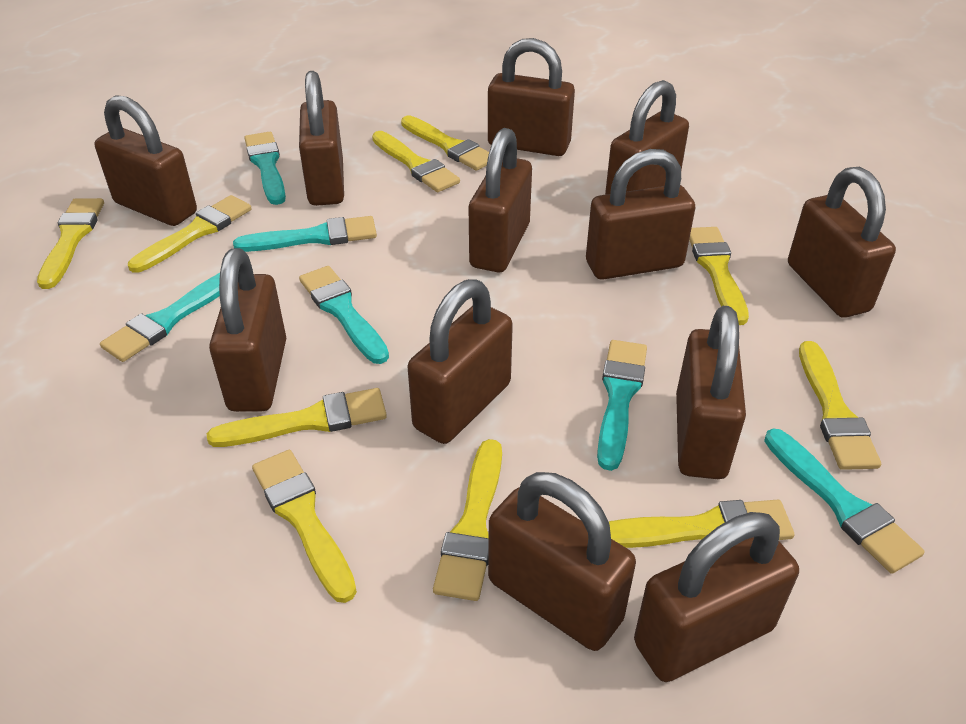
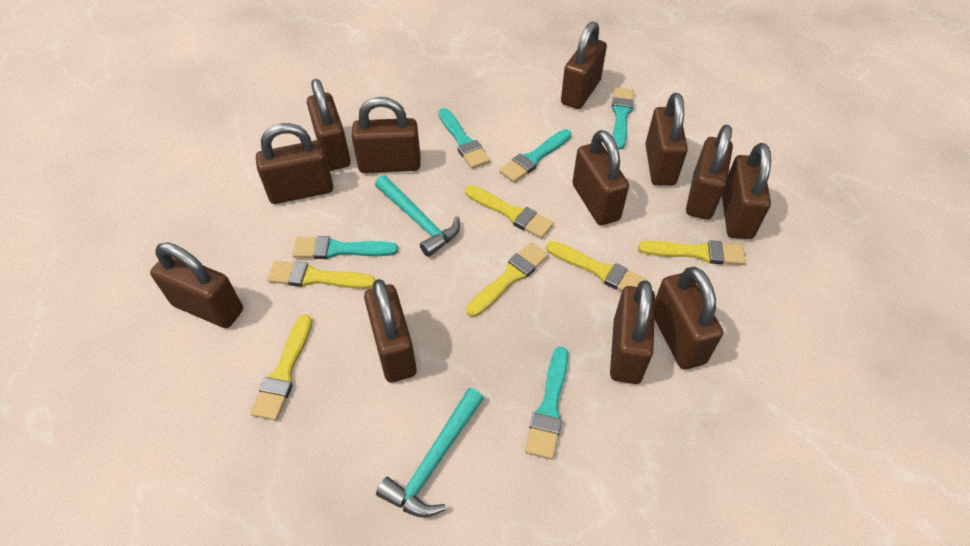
turquoise brush: [100,273,220,362] [233,216,377,252] [244,132,286,205] [299,266,389,364] [597,340,647,471] [764,428,925,574] = 6 -> [292,236,398,259] [438,108,490,169] [499,129,571,183] [525,347,568,460] [612,87,634,150] = 5
turquoise hammer: none = 0 -> [375,175,460,257] [376,388,484,518] = 2
yellow brush: [37,198,104,289] [128,195,252,273] [207,388,387,447] [252,450,357,603] [372,131,460,192] [401,116,489,171] [433,439,502,601] [609,500,794,548] [689,227,749,325] [799,341,881,470] = 10 -> [250,315,312,421] [267,261,376,289] [465,186,554,239] [466,243,548,317] [546,241,647,291] [638,240,746,265] = 6

